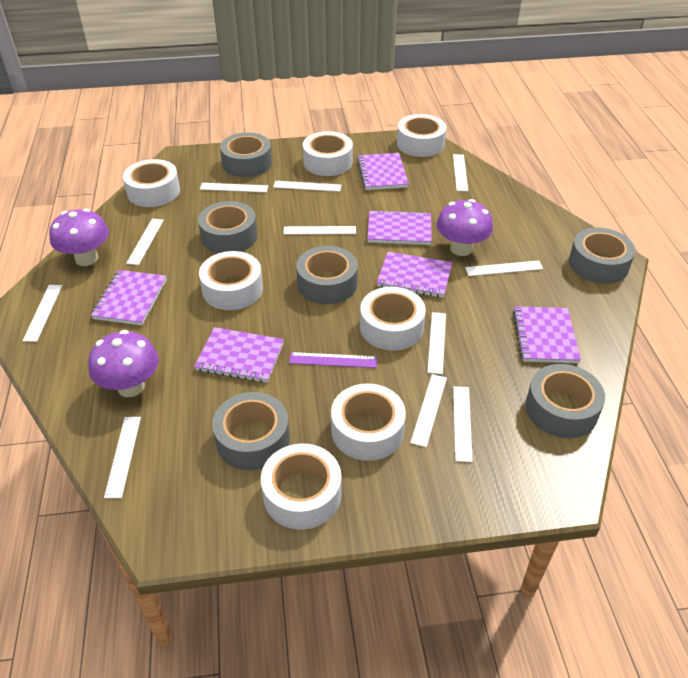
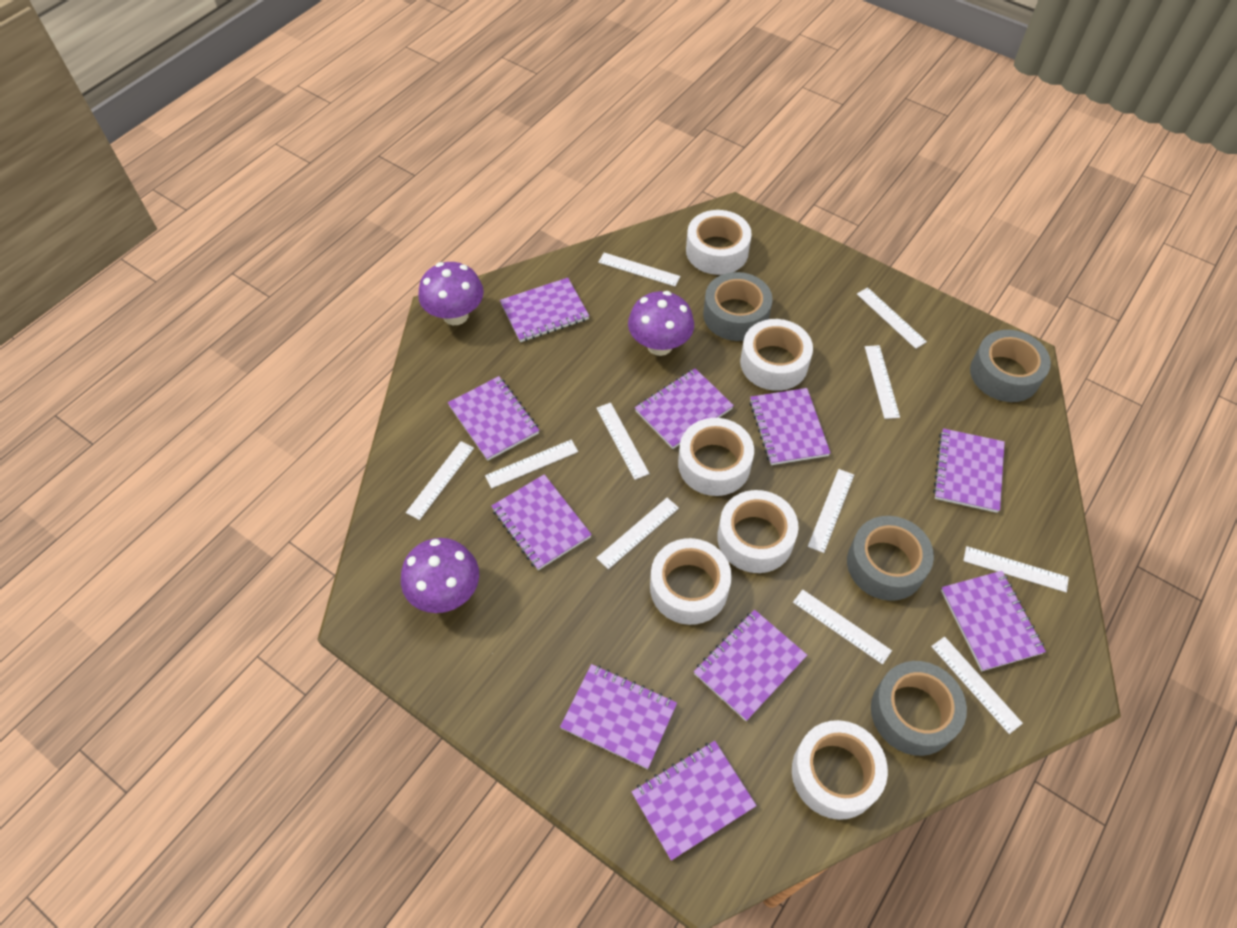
grey tape: [198,201,257,253] [212,392,290,470] [220,132,272,177] [296,246,358,304] [526,364,605,438] [569,228,636,284] = 6 -> [703,272,773,341] [847,516,934,601] [871,661,967,756] [970,330,1051,402] = 4
purple notebook: [91,270,167,325] [194,327,284,383] [357,153,409,190] [367,210,432,245] [377,252,452,298] [513,306,581,363] = 6 -> [448,376,539,461] [492,474,592,570] [500,278,589,342] [560,664,677,769] [632,741,757,861] [635,368,734,449] [694,610,807,721] [749,388,831,465] [933,428,1005,513] [941,571,1046,671] = 10
purple ruler: [289,352,377,368] = 1 -> none = 0
white tape: [123,159,180,207] [199,251,263,310] [261,443,342,530] [303,131,353,176] [331,383,406,461] [360,287,426,350] [397,114,447,157] = 7 -> [650,538,732,625] [678,418,754,496] [686,210,752,275] [717,490,799,573] [740,319,813,391] [792,720,888,820] = 6

